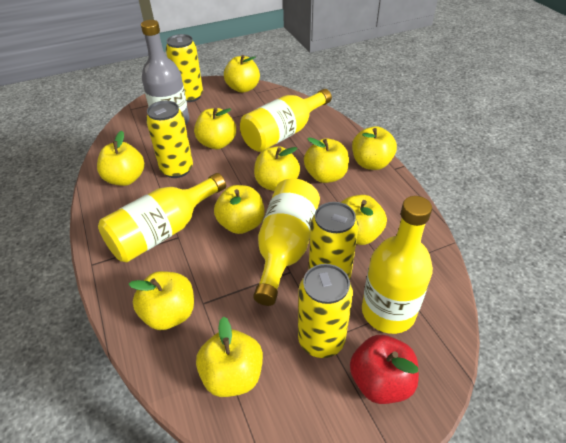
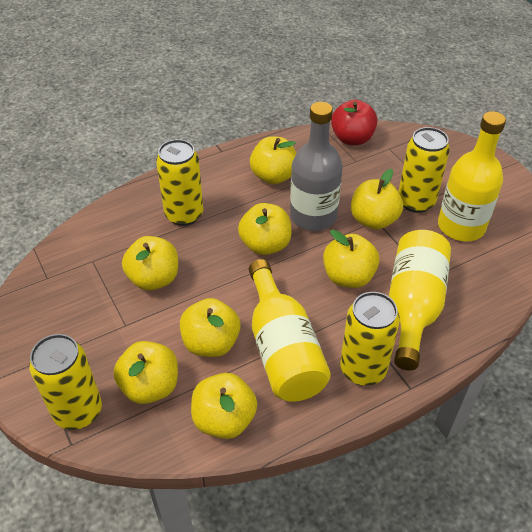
yellow apple: [97,130,144,186] [128,271,194,330] [194,108,236,149] [196,317,263,397] [214,185,265,234] [224,55,260,93] [254,146,300,191] [304,137,349,183] [341,195,387,245] [352,126,397,170] = 10 -> [113,341,178,404] [122,236,178,290] [180,298,241,357] [191,373,257,439] [238,203,292,255] [250,137,297,184] [323,230,380,288] [351,169,403,230] = 8
yellow bottle: [98,173,226,262] [240,89,332,152] [253,179,320,306] [362,196,433,334] = 4 -> [249,259,331,402] [389,230,451,370] [438,111,506,241] = 3

